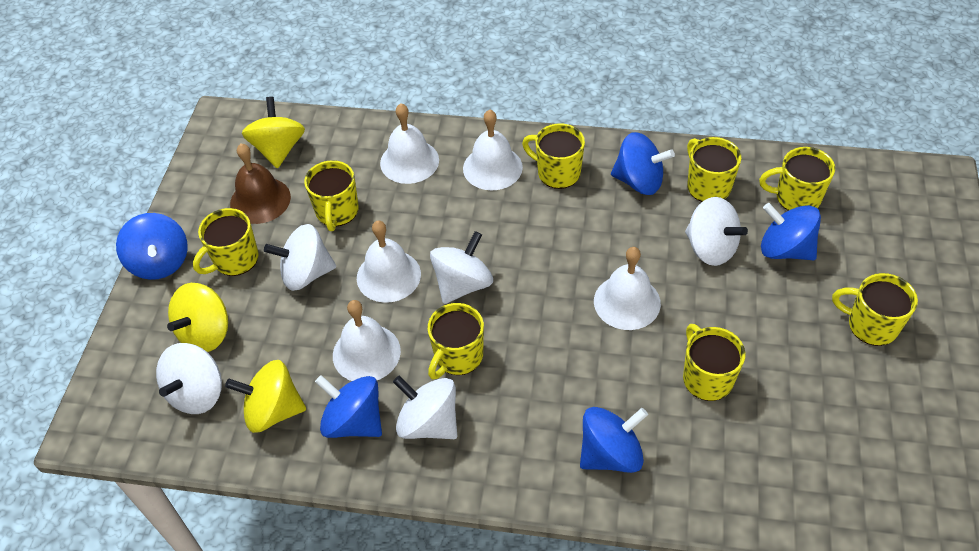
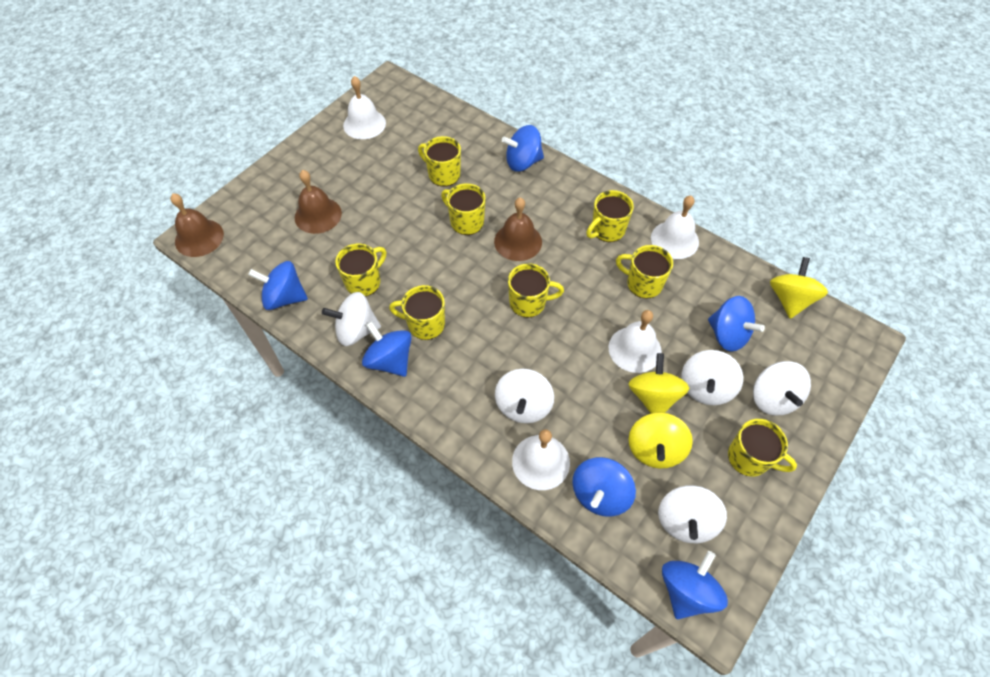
blue spinning top: [116,213,188,280] [315,375,382,438] [580,407,648,473] [611,132,675,195] [761,203,821,260] = 5 -> [248,261,308,310] [362,321,412,377] [502,125,544,172] [573,457,636,516] [662,551,728,619] [708,296,765,352] = 6
brown bell: [230,144,291,224] = 1 -> [170,193,224,257] [295,170,342,234] [494,198,542,261] = 3
white bell: [333,300,401,381] [357,221,421,303] [380,103,439,184] [463,110,523,190] [594,247,661,330] = 5 -> [343,76,386,139] [512,429,570,490] [608,310,662,373] [651,196,699,259] = 4

